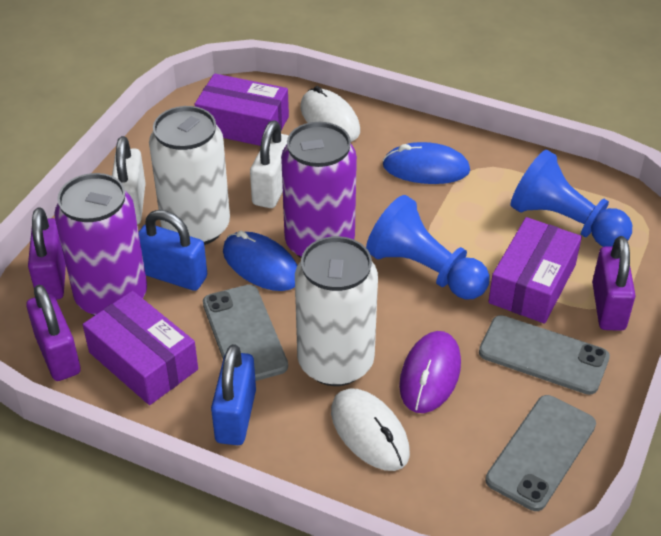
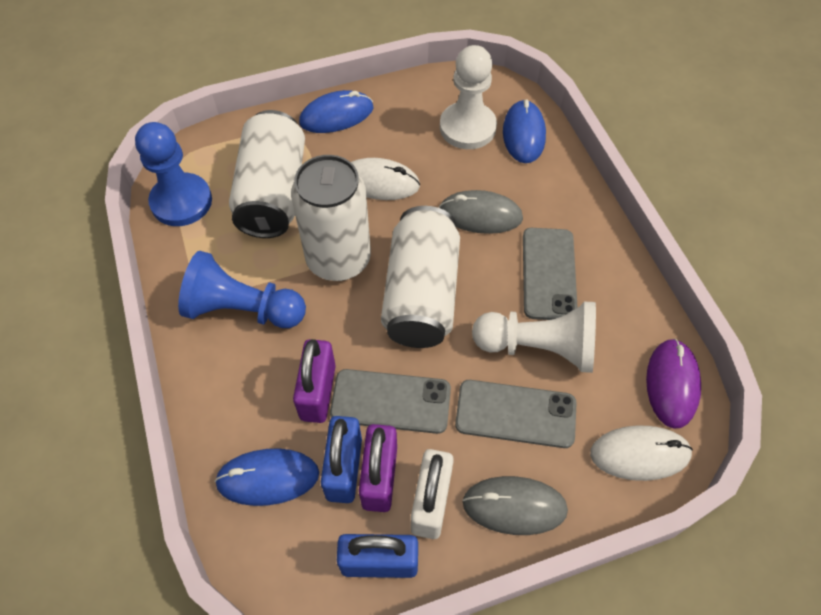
blue mouse: [223,231,298,291] [382,142,470,184] = 2 -> [214,448,319,506] [299,90,373,133] [503,99,546,163] = 3
grey mouse: none = 0 -> [439,190,523,234] [462,476,568,535] = 2
purple box: [83,291,198,405] [194,74,289,146] [488,217,582,324] = 3 -> none = 0
purple can: [54,173,147,316] [281,122,357,258] = 2 -> none = 0
purple padlock: [26,285,81,381] [28,207,66,300] [592,236,636,331] = 3 -> [293,339,336,423] [359,424,397,512] = 2
white can: [149,106,230,245] [295,236,378,386] = 2 -> [229,110,305,238] [291,155,371,281] [381,206,460,348] = 3
white padlock: [112,136,146,224] [250,120,289,208] = 2 -> [411,449,454,539] = 1
white pawn: none = 0 -> [440,45,497,149] [472,302,596,373] = 2

